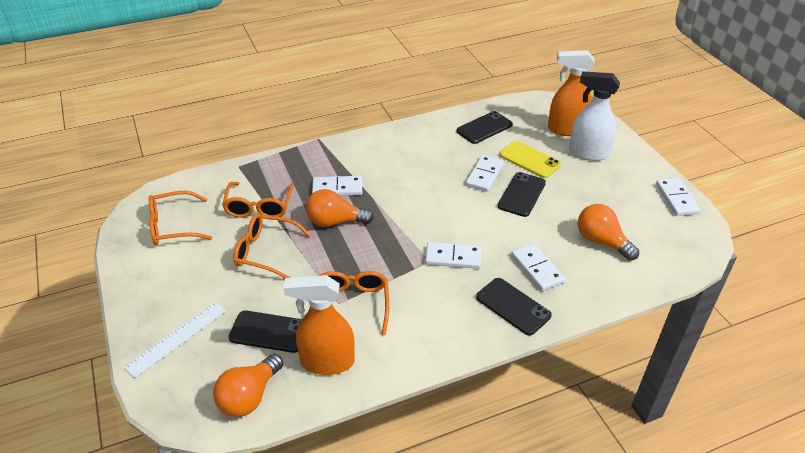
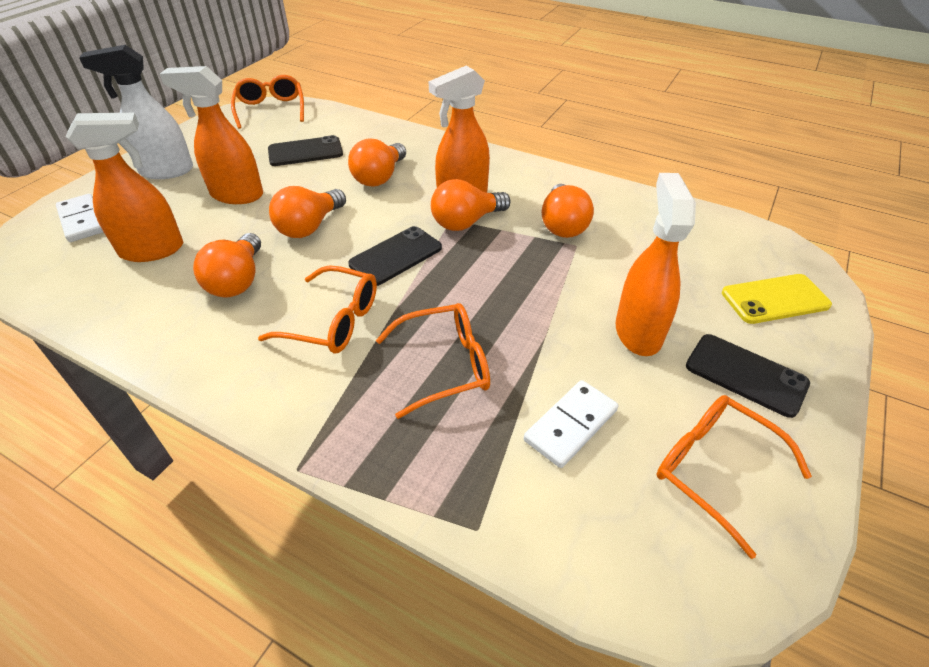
black phone: [228,310,302,353] [456,111,513,144] [476,278,552,336] [498,172,546,217] = 4 -> [268,135,343,166] [348,226,442,286] [686,334,810,418] = 3
orange light bulb: [213,354,283,417] [306,189,374,227] [578,204,639,261] = 3 -> [193,233,261,298] [269,186,346,238] [348,138,406,187] [431,179,511,231] [542,184,594,238] = 5
orange spray bottle: [284,275,355,375] [548,50,595,136] = 2 -> [66,113,183,262] [160,66,263,204] [429,66,490,193] [616,173,696,356] = 4
white domino: [312,176,362,196] [425,242,482,269] [466,155,504,192] [511,243,565,291] [656,178,701,216] = 5 -> [56,194,103,242] [524,380,618,468] = 2
white ruler: [124,302,226,378] = 1 -> none = 0

